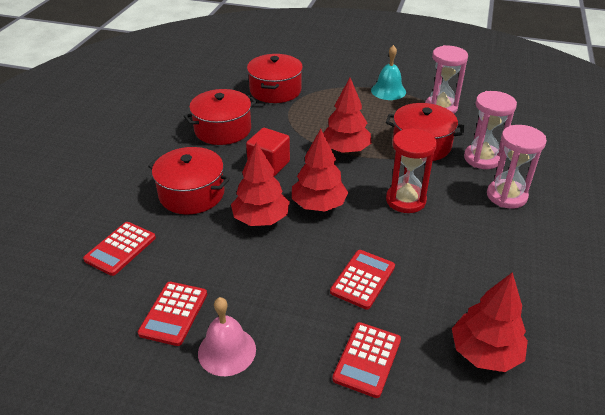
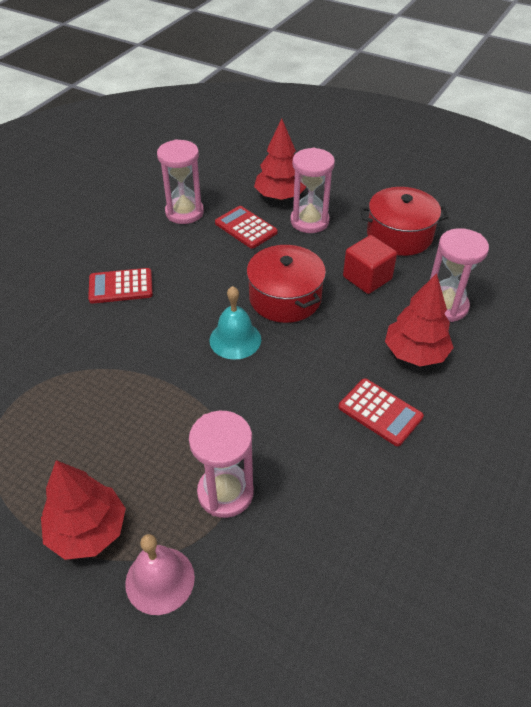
pink hourglass: [425,45,468,114] [464,91,517,169] [487,125,547,209] = 3 -> [157,139,204,224] [189,411,254,518] [290,148,335,233] [430,228,489,322] = 4
red calculator: [83,222,156,276] [138,282,207,346] [330,250,395,310] [332,322,401,398] = 4 -> [88,268,153,304] [215,206,278,249] [338,378,424,446] = 3
red hourglass: [386,128,437,213] = 1 -> none = 0
red pot: [148,147,230,214] [184,89,257,145] [247,54,303,103] [386,103,465,161] = 4 -> [247,245,326,323] [360,187,449,256] = 2
red tree: [231,142,290,226] [292,129,348,211] [323,78,371,153] [452,272,528,372] = 4 -> [41,460,126,560] [254,119,306,200] [385,273,454,366] = 3

